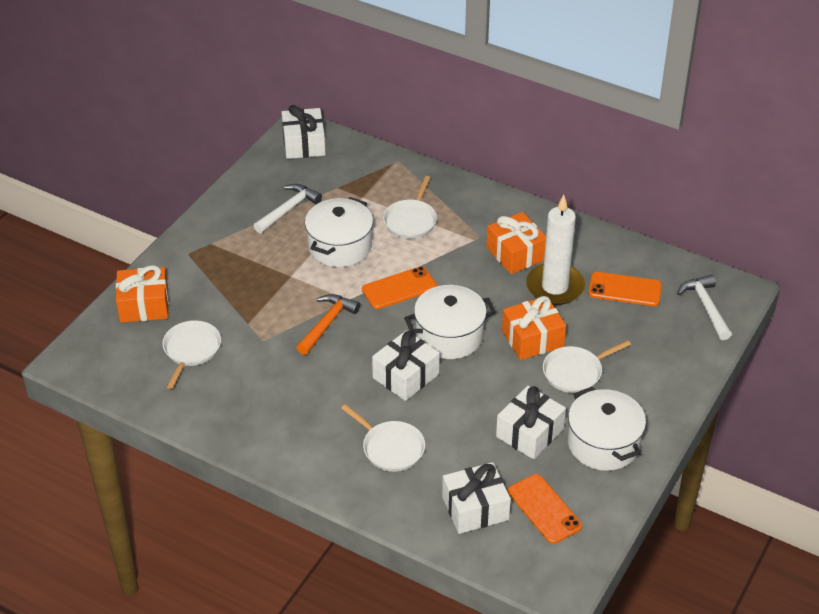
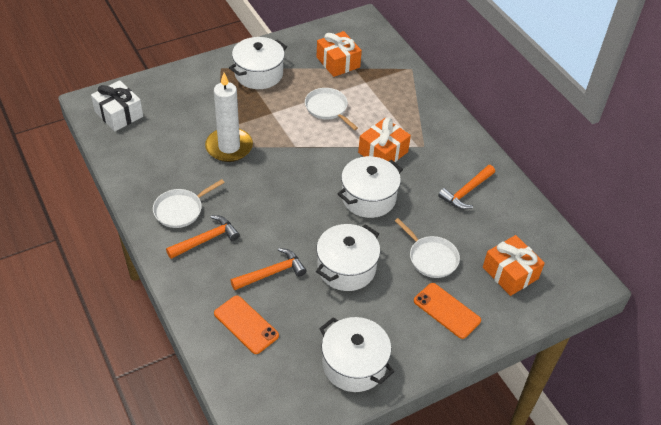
orange hammer: [296,294,360,355] = 1 -> [166,215,240,259] [230,248,306,290] [438,165,495,209] = 3
orange phone: [362,266,437,309] [508,474,582,544] [589,272,662,306] = 3 -> [214,296,279,354] [414,283,481,339] = 2
white gift: [281,105,326,159] [372,330,440,401] [442,462,511,534] [496,386,566,459] = 4 -> [91,80,143,131] = 1
white hammer: [254,184,322,233] [677,275,732,340] = 2 -> none = 0
white pan: [163,320,221,389] [341,404,425,472] [383,176,437,239] [543,340,631,393] = 4 -> [153,179,225,228] [305,88,358,130] [395,218,460,278] = 3
white pot: [305,197,373,267] [404,285,496,359] [568,387,646,471] = 3 -> [229,37,287,89] [316,224,380,291] [319,317,394,392] [338,156,403,218] = 4

